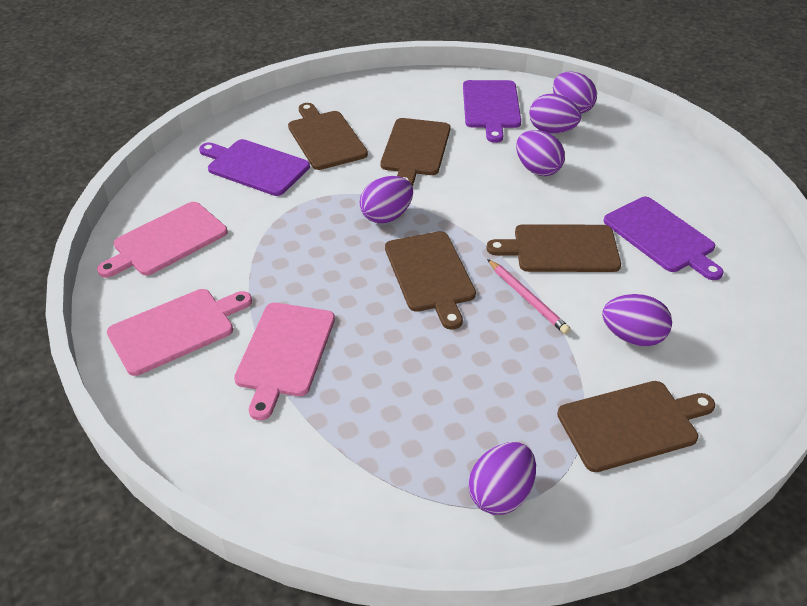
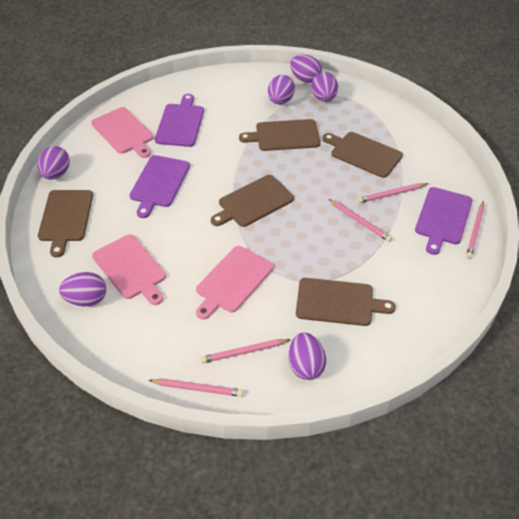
pink pencil: [487,259,571,334] = 1 -> [148,379,243,397] [200,339,291,363] [329,199,392,242] [357,183,429,203] [466,201,484,259] = 5

